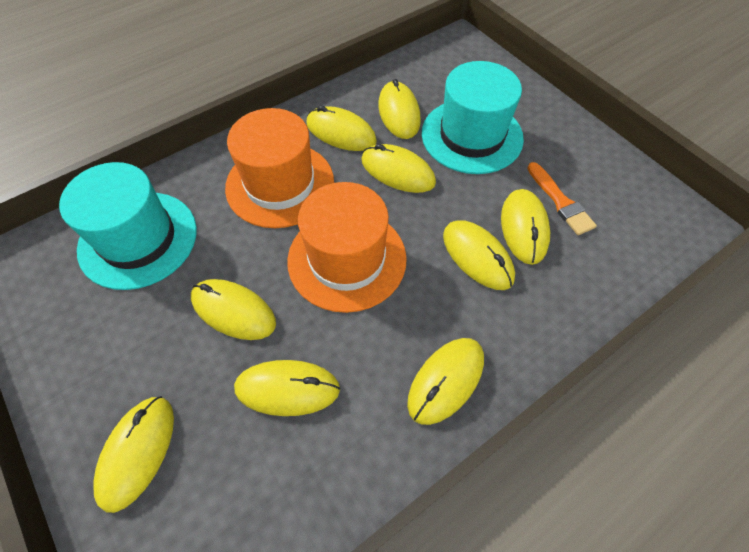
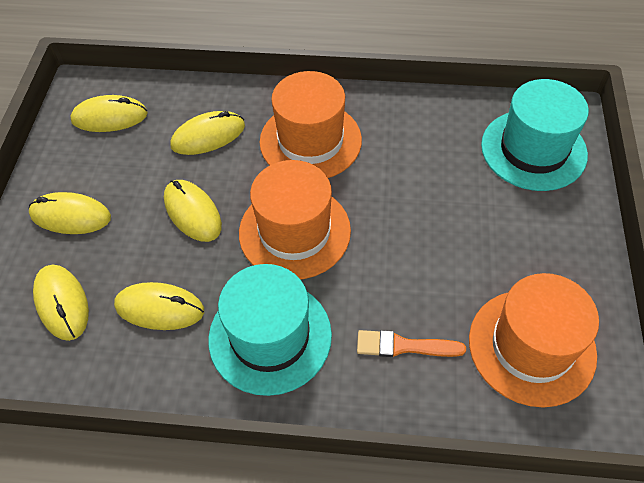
orange hat: [225,108,334,228] [287,182,407,313] = 2 -> [239,160,351,279] [260,71,362,178] [469,273,599,408] = 3
yellow mouse: [93,396,174,513] [191,279,276,340] [234,360,340,416] [306,105,377,151] [361,144,436,193] [378,79,421,139] [407,338,484,425] [443,220,515,290] [501,189,550,265] = 9 -> [29,192,111,234] [33,265,89,341] [70,95,148,132] [114,282,204,330] [164,180,222,242] [170,111,245,155] = 6

